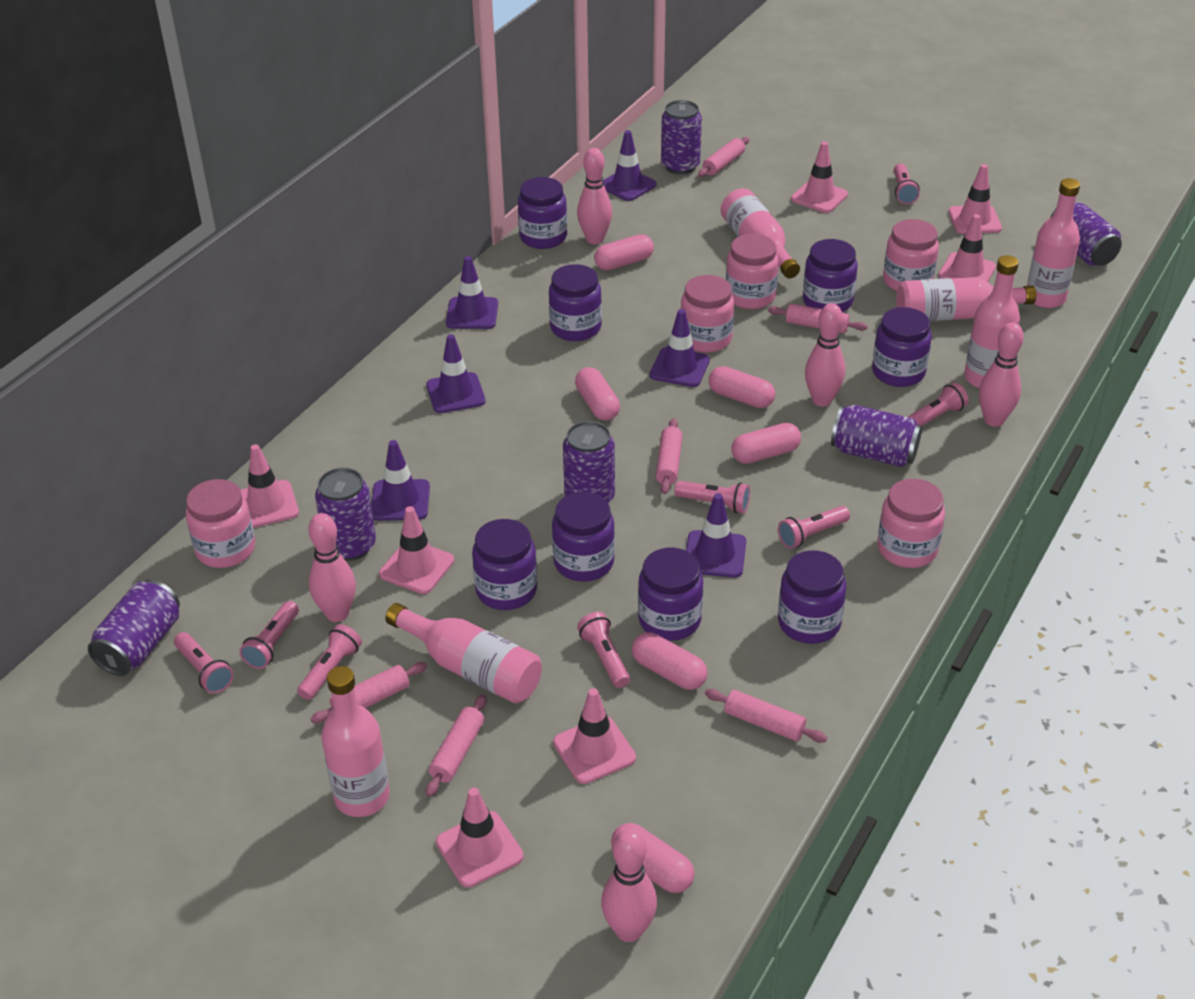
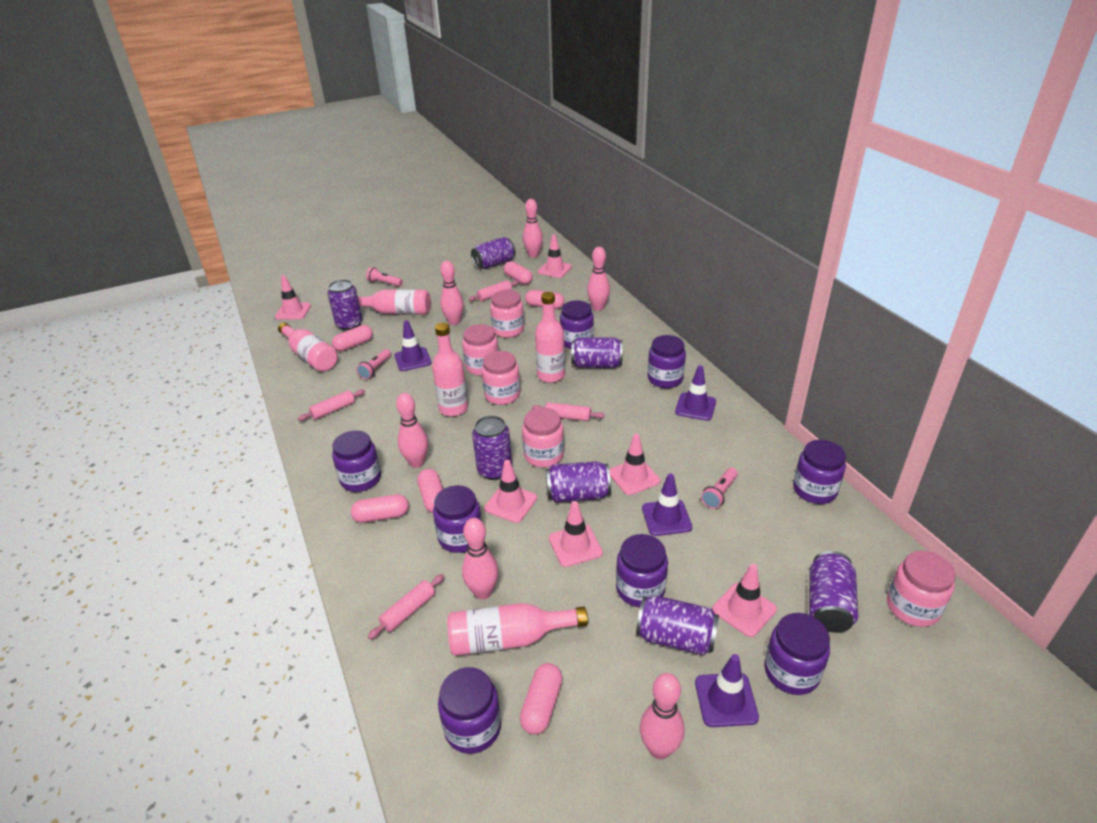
pink bottle: [321,666,390,817] [385,603,542,703] [721,189,800,278] [896,277,1036,321] [964,255,1020,388] [1027,178,1080,308] = 6 -> [278,323,338,372] [358,289,431,315] [432,323,468,417] [447,603,588,656] [535,292,565,383] = 5
pink bowling pin: [308,513,356,622] [577,148,612,244] [601,829,657,942] [805,303,845,407] [979,322,1024,427] = 5 -> [396,393,428,468] [440,261,464,325] [462,518,498,600] [523,199,543,257] [587,247,610,311] [640,673,684,759] = 6
pink flashlight: [174,632,234,694] [239,601,299,669] [297,624,362,700] [577,612,630,688] [675,481,750,513] [778,506,850,549] [894,164,920,204] [908,383,969,426] = 8 -> [356,349,391,380] [366,267,403,286] [701,468,738,509] = 3
pink rolling pin: [311,662,427,723] [426,694,486,797] [656,418,683,494] [698,137,749,177] [705,689,827,743] [768,303,868,333] = 6 -> [298,389,365,421] [367,574,444,639] [469,280,519,301] [532,402,605,421] = 4
pink traffic cone: [241,444,299,528] [379,506,454,594] [436,788,524,888] [553,688,636,784] [791,142,848,213] [938,214,996,282] [948,164,1002,234] = 7 -> [275,275,311,320] [484,460,537,523] [538,234,572,278] [549,501,603,567] [609,434,660,495] [712,564,777,637] = 6
purple can: [88,580,180,676] [315,468,376,561] [563,421,615,503] [661,100,702,174] [831,405,922,467] [1050,202,1122,266] = 6 -> [327,280,362,331] [471,237,515,269] [472,416,512,480] [546,461,611,503] [571,337,622,368] [636,596,719,655] [809,551,858,633] = 7
purple traffic cone: [371,440,430,521] [426,334,486,413] [446,256,498,329] [603,130,657,201] [650,309,710,387] [686,493,746,578] = 6 -> [394,321,432,371] [642,473,692,536] [675,365,716,421] [695,654,759,727] = 4

